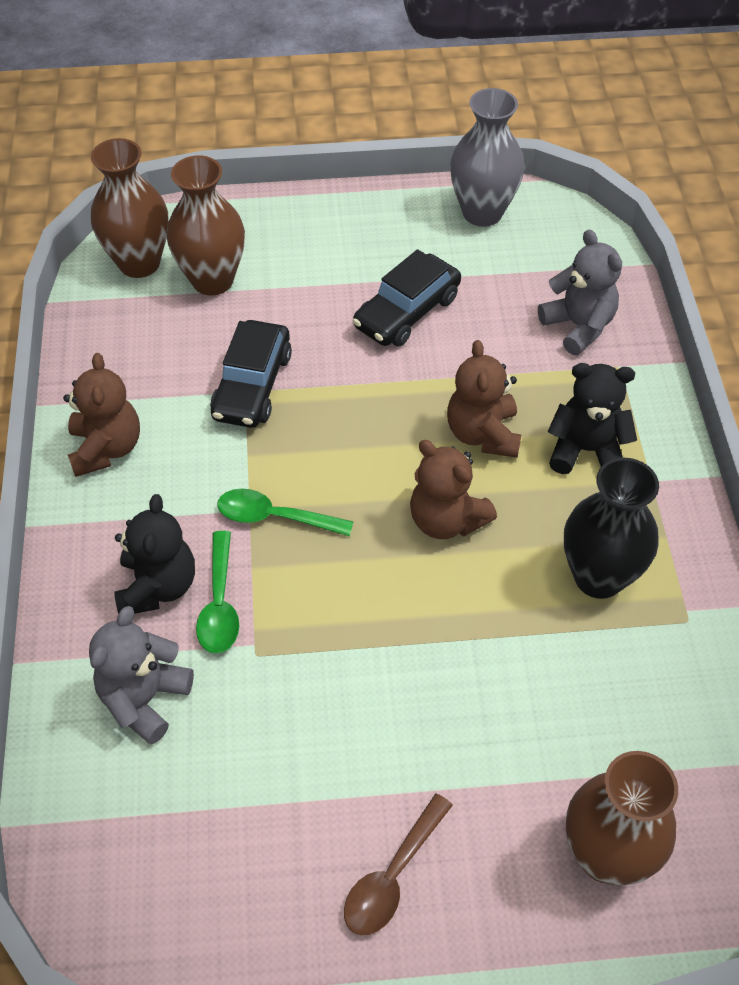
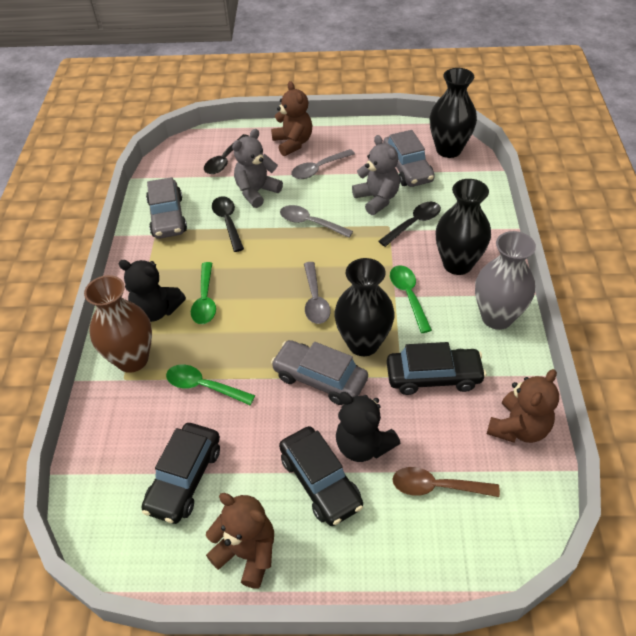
black car: [210,320,292,428] [353,249,461,347] = 2 -> [141,423,220,524] [279,426,363,526] [387,342,486,395] = 3
black spoon: none = 0 -> [204,134,248,174] [212,196,244,252] [378,202,441,247] = 3
black vase: [564,458,659,599] = 1 -> [334,258,394,356] [430,68,477,158] [435,179,491,275] = 3
brown vase: [91,138,168,278] [167,155,245,295] [566,751,678,885] = 3 -> [84,275,152,373] = 1
green spoon: [196,531,239,654] [217,489,354,536] = 2 -> [166,365,255,405] [191,262,216,324] [390,265,432,333] = 3
grey car: none = 0 -> [146,177,187,239] [271,340,368,405] [383,130,435,187] = 3
grey spoon: none = 0 -> [280,205,353,238] [291,149,355,179] [304,262,331,324] = 3

